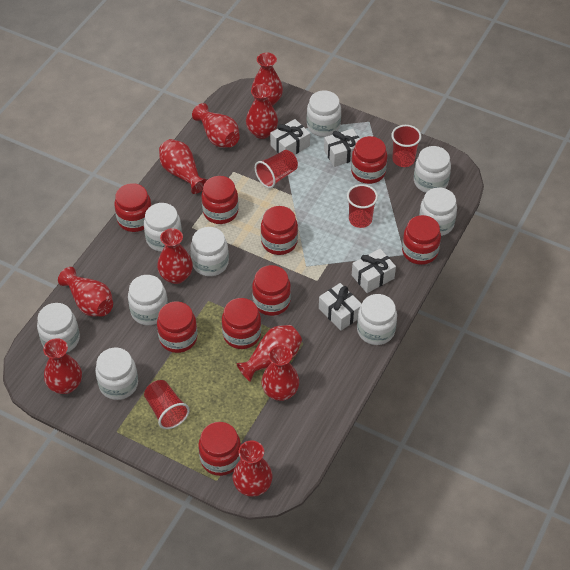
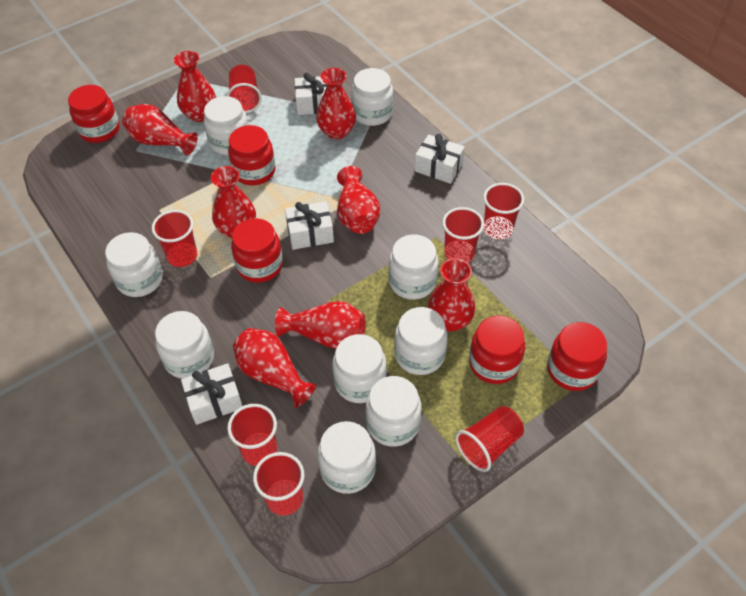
red cup: [144,380,190,429] [255,150,298,188] [347,184,378,228] [391,125,421,167] = 4 -> [151,210,197,267] [227,65,262,113] [227,404,277,466] [253,452,304,516] [442,207,484,263] [455,406,524,472] [483,183,524,239] = 7
red jar: [114,183,152,232] [157,301,197,353] [198,422,241,476] [202,176,239,224] [222,298,261,349] [252,265,291,316] [261,206,298,255] [351,136,387,184] [402,215,441,265] = 9 -> [68,85,119,143] [228,125,275,185] [231,218,283,283] [469,316,525,384] [547,322,607,391] = 5
red vase: [43,338,82,394] [58,267,113,317] [157,228,193,284] [159,139,207,194] [192,103,240,148] [233,440,273,497] [236,325,302,382] [246,84,278,139] [252,53,283,106] [262,345,299,401] = 10 -> [122,104,198,156] [174,51,216,122] [211,166,256,238] [233,328,316,408] [275,301,366,349] [316,68,356,140] [337,166,380,234] [428,258,475,332] = 8

